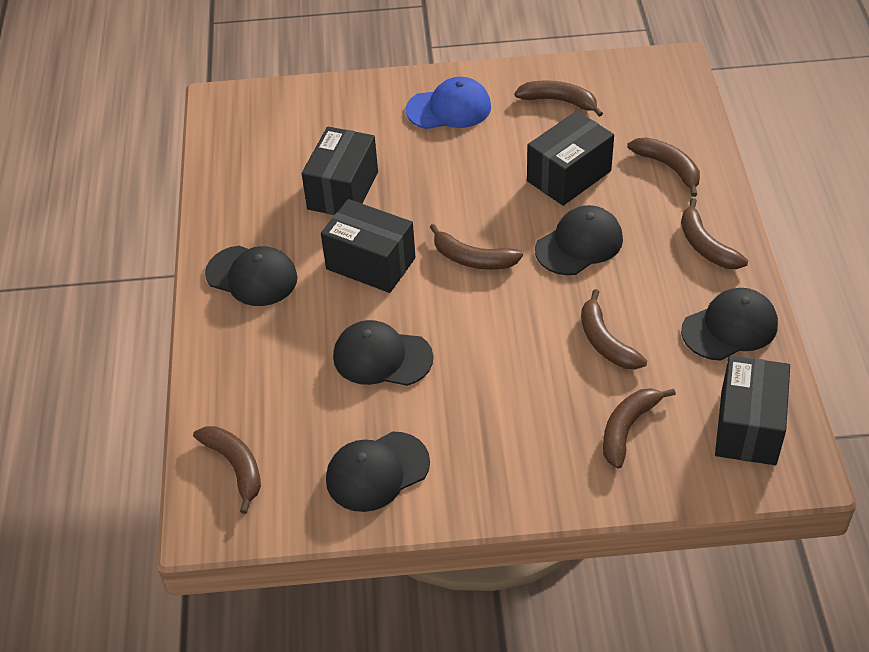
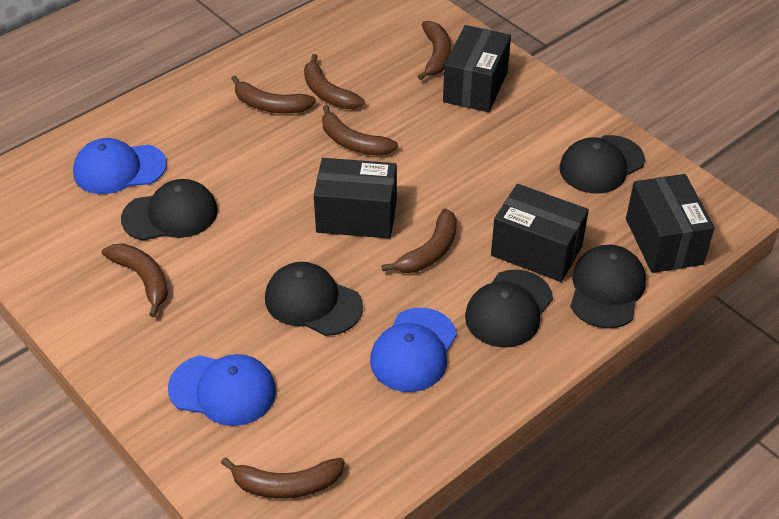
blue cap: [406,77,491,129] = 1 -> [73,138,167,194] [168,354,276,426] [370,308,457,392] = 3

